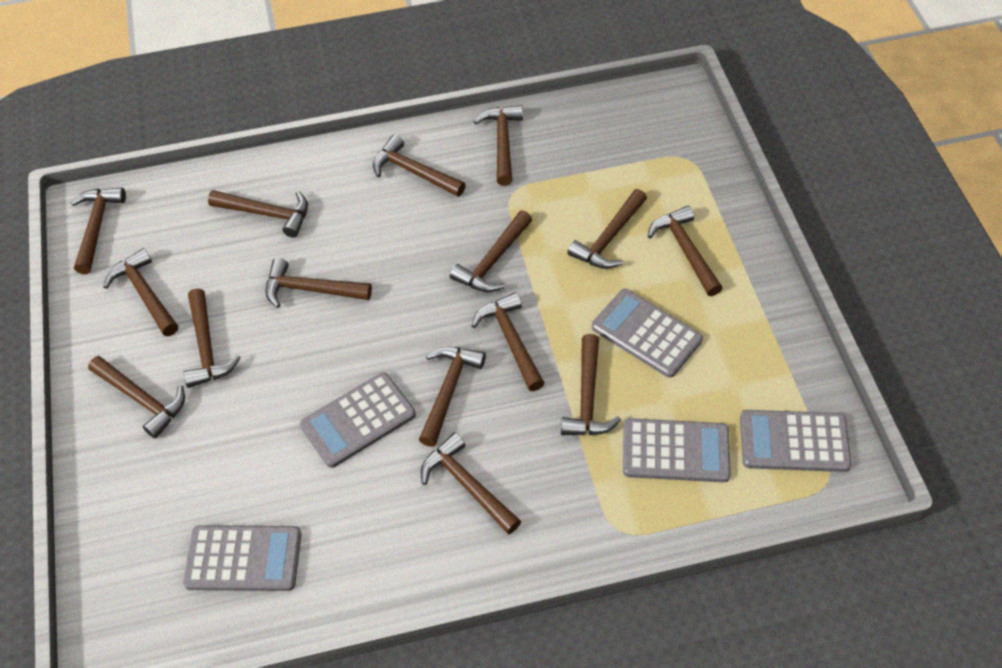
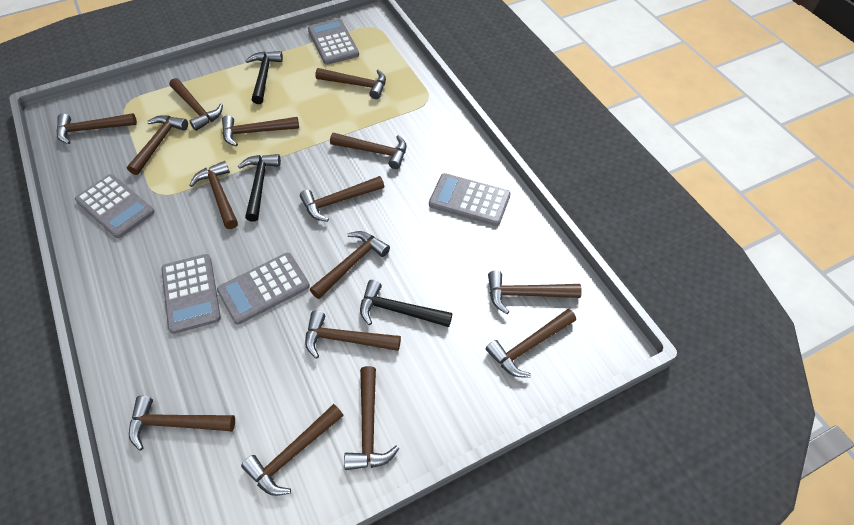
black hammer: none = 0 -> [238,154,281,222] [245,51,283,104] [360,280,452,327] = 3

